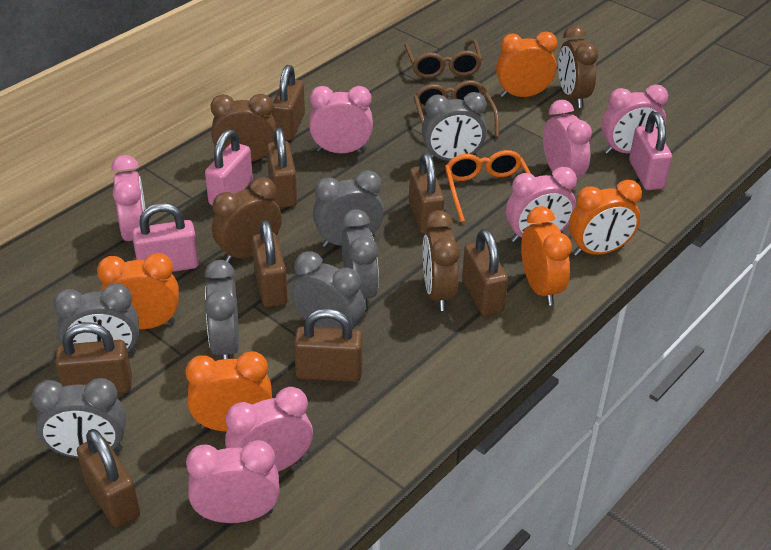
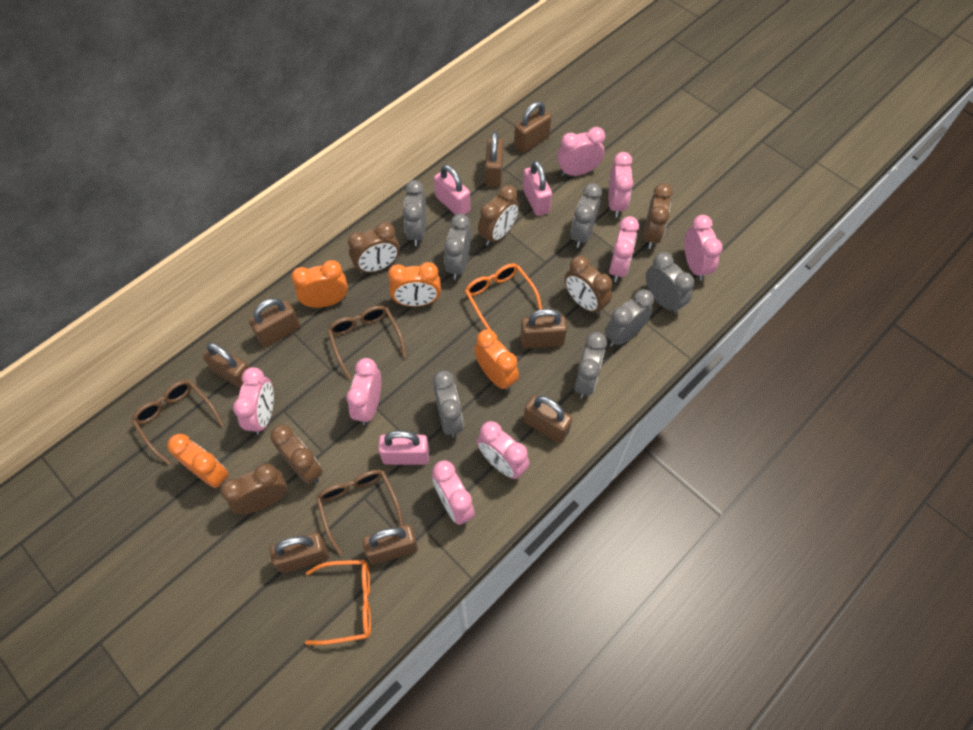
brown clock: [211,94,276,162] [212,177,282,263] [423,210,460,311] [558,25,598,108] = 4 -> [220,463,287,514] [270,425,323,484] [348,222,400,274] [478,185,519,246] [565,256,612,315] [644,183,673,249] = 6
brown glasses: [404,39,482,78] [413,80,499,138] = 2 -> [132,380,224,465] [316,470,404,556] [327,305,406,379] = 3
orange clock: [97,253,179,329] [185,351,272,432] [496,32,557,98] [521,206,572,306] [569,180,642,256] = 5 -> [167,434,229,488] [291,260,348,308] [388,262,441,307] [474,329,519,391] = 4
orange glasses: [445,150,531,222] = 1 -> [305,560,371,645] [465,263,542,330] = 2
pink clock: [111,155,145,251] [186,440,279,523] [225,387,313,472] [309,86,373,153] [506,167,577,242] [543,100,592,178] [601,85,668,154] = 7 -> [233,367,274,435] [346,358,382,425] [432,460,475,525] [477,421,530,479] [557,127,605,176] [609,152,633,218] [609,216,639,282] [684,215,723,281] = 8

